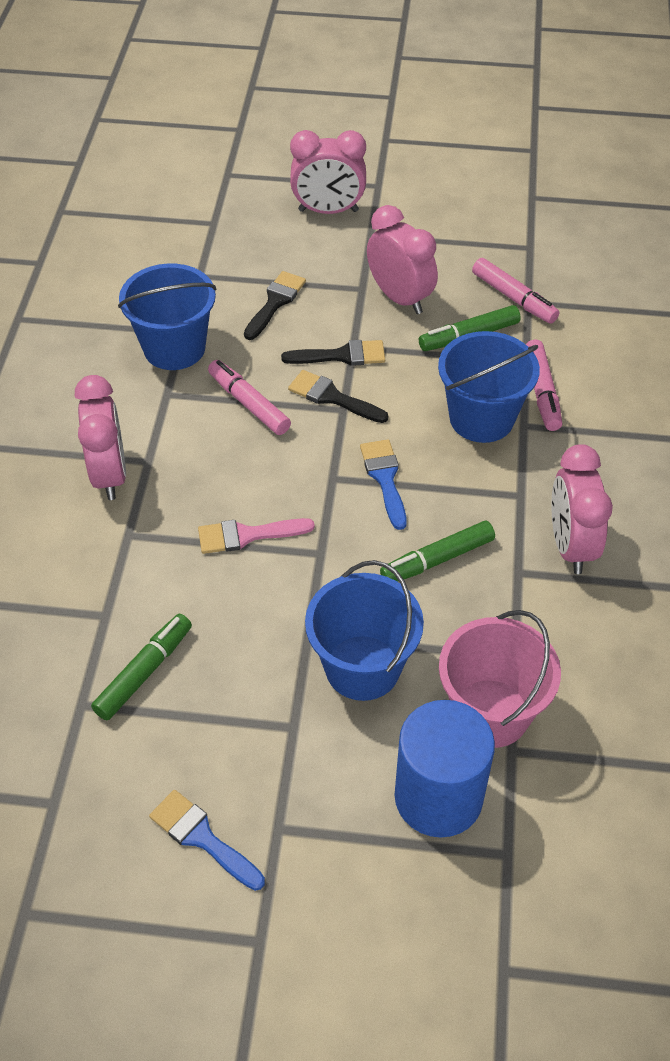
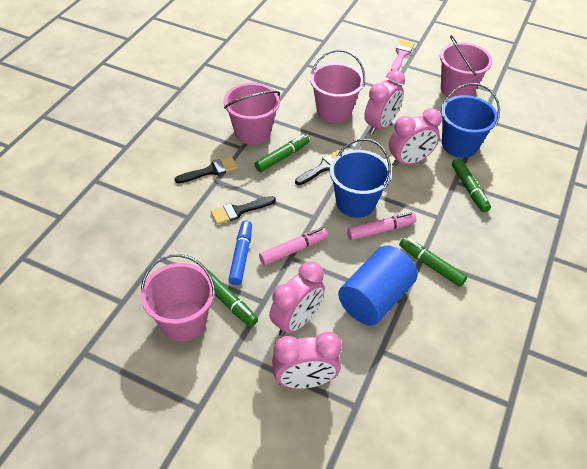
blue brush: [149,790,265,891] [360,439,407,530] = 2 -> none = 0
blue bucket: [118,263,216,370] [305,560,424,701] [438,331,540,443] = 3 -> [329,138,392,218] [441,83,500,158] = 2
blue marker: none = 0 -> [228,221,252,285] = 1
green marker: [91,614,192,720] [380,521,495,582] [419,305,521,351] = 3 -> [208,270,258,327] [254,134,310,172] [399,237,467,287] [452,158,491,212] = 4
pink bucket: [439,610,561,748] = 1 -> [141,254,216,342] [224,83,280,145] [310,50,365,123] [440,35,492,98] = 4
pink marker: [208,360,291,435] [472,258,559,324] [526,340,562,431] = 3 -> [259,227,328,265] [347,212,416,240] = 2

